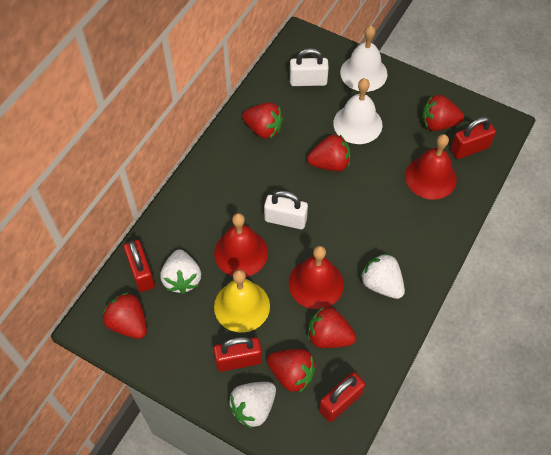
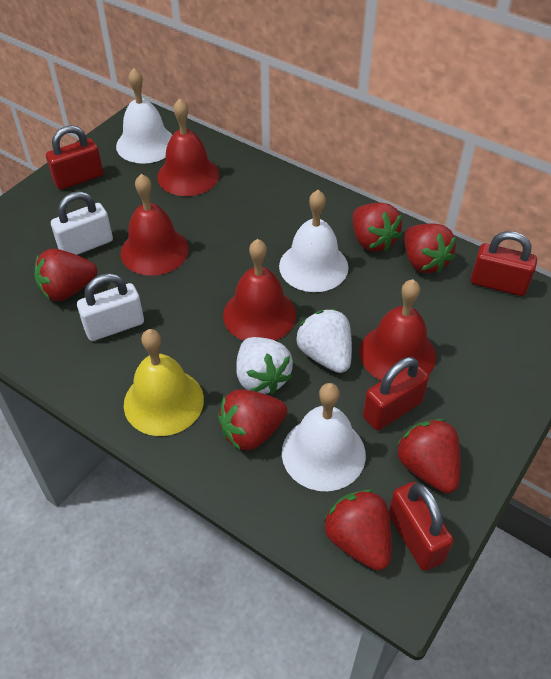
red bell: [214,213,268,277] [289,246,344,309] [405,134,457,200] = 3 -> [120,174,189,276] [157,99,219,196] [223,239,296,341] [360,279,436,381] = 4
white bell: [333,78,382,144] [340,25,388,92] = 2 -> [116,68,172,164] [279,190,349,292] [282,383,366,491] = 3
white strawberry: [160,249,201,294] [228,382,276,429] [360,253,405,299] = 3 -> [236,337,293,395] [296,309,352,373] = 2

